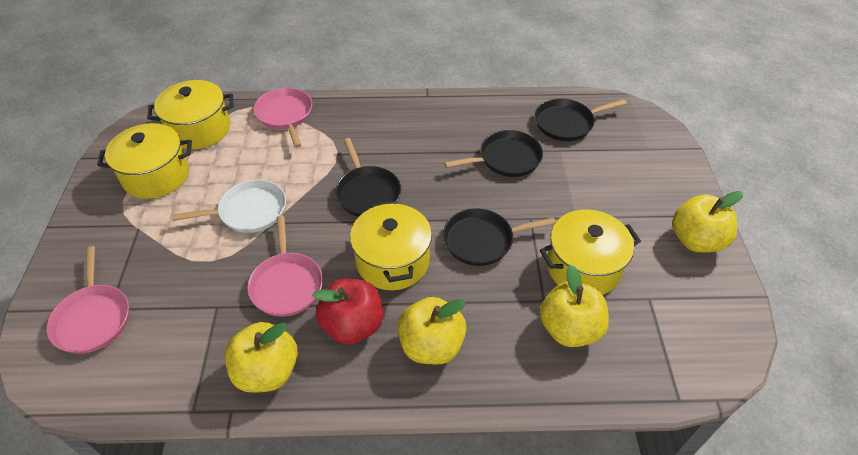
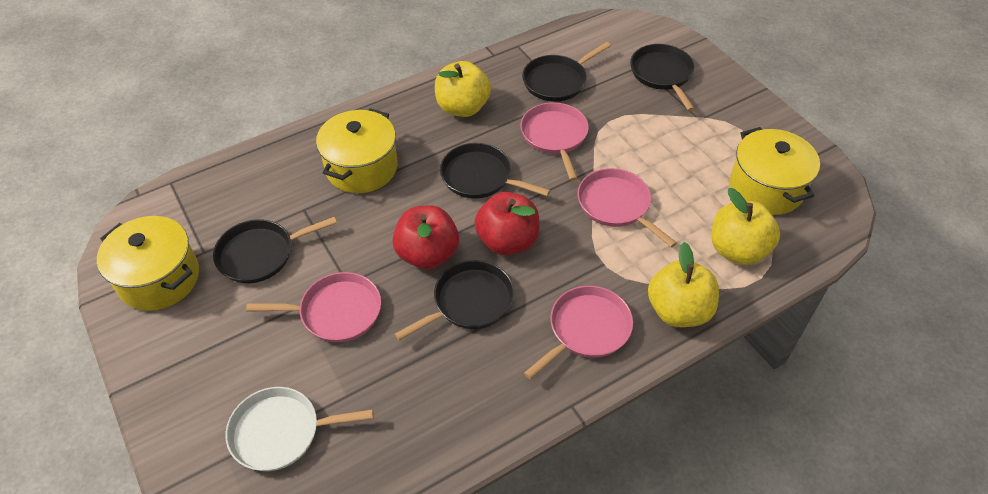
black pan: [335,138,401,217] [443,208,556,266] [444,130,543,177] [535,98,627,141] = 4 -> [213,217,337,283] [394,260,514,341] [440,143,550,199] [522,42,611,102] [630,44,695,111] = 5
pink pan: [47,246,129,354] [247,216,323,317] [254,88,312,148] = 3 -> [246,272,381,342] [520,102,589,181] [524,286,633,379] [577,168,677,247] = 4
red apple: [312,279,383,345] = 1 -> [392,205,459,270] [474,192,539,255] = 2
yellow apple: [225,322,298,393] [398,297,467,364] [540,265,609,347] [672,191,743,253] = 4 -> [435,61,491,117] [648,242,719,327] [712,188,780,265] = 3
yellow pot: [97,123,192,199] [147,80,234,149] [350,200,432,290] [540,209,641,295] = 4 -> [97,216,199,311] [316,108,398,193] [730,127,820,215] = 3

